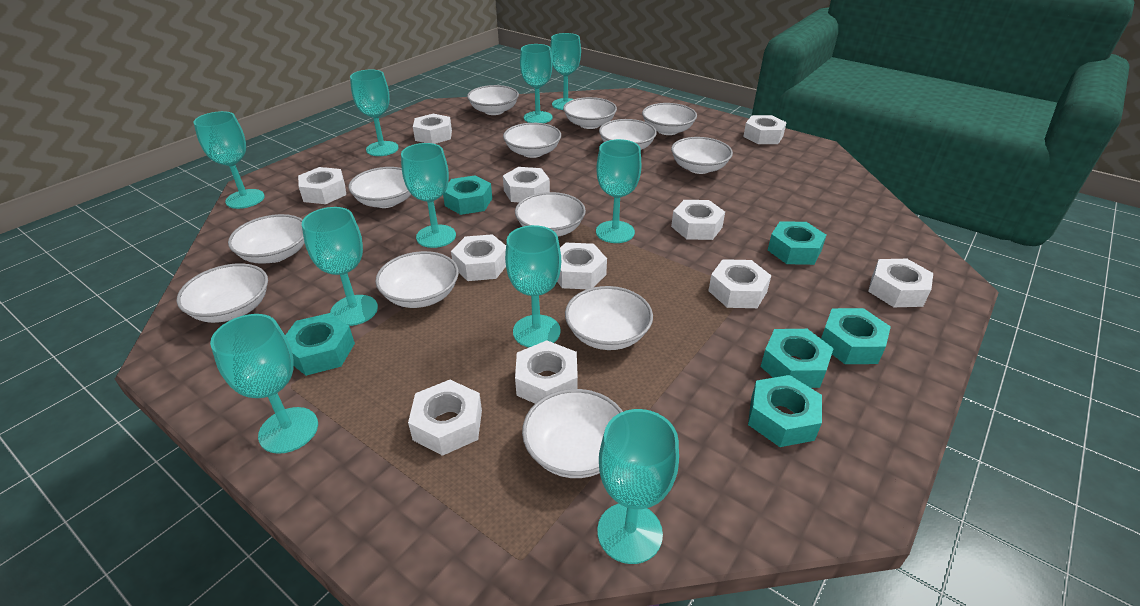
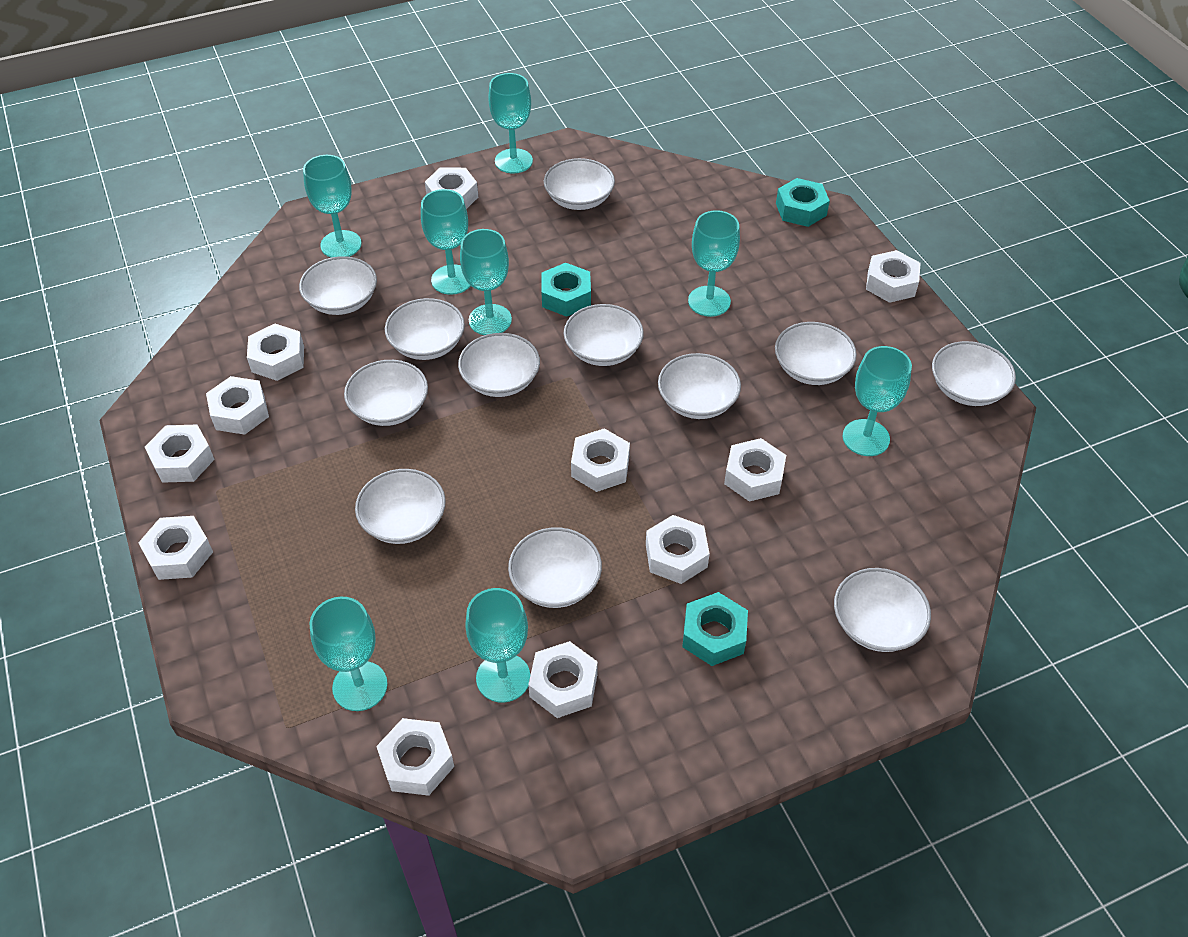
turquoise goblet: [193,111,265,209] [210,314,318,454] [302,207,378,326] [350,69,399,156] [401,143,456,248] [505,225,561,347] [520,44,552,123] [550,33,581,110] [596,139,641,243] [597,409,679,564] = 10 -> [303,155,362,258] [310,597,388,711] [421,189,470,295] [460,229,512,335] [465,588,530,703] [488,73,533,173] [688,210,740,317] [843,346,912,456] = 8
turquoise nut: [285,313,355,376] [443,175,492,215] [748,375,822,447] [760,329,834,388] [768,221,826,265] [821,308,891,364] = 6 -> [541,263,591,317] [682,592,748,666] [776,178,830,227] = 3
white bowl: [176,263,268,323] [228,214,305,264] [348,167,411,208] [375,251,459,308] [467,85,519,115] [503,123,561,158] [515,192,586,237] [522,389,623,478] [563,97,617,129] [565,286,653,350] [599,119,657,150] [642,103,697,135] [671,137,733,174] = 13 -> [299,256,377,315] [344,360,428,426] [355,469,446,544] [385,298,465,360] [458,333,540,397] [508,527,602,608] [544,158,615,210] [564,304,644,366] [658,353,741,419] [775,322,857,385] [834,568,931,652] [932,341,1016,406] = 12

